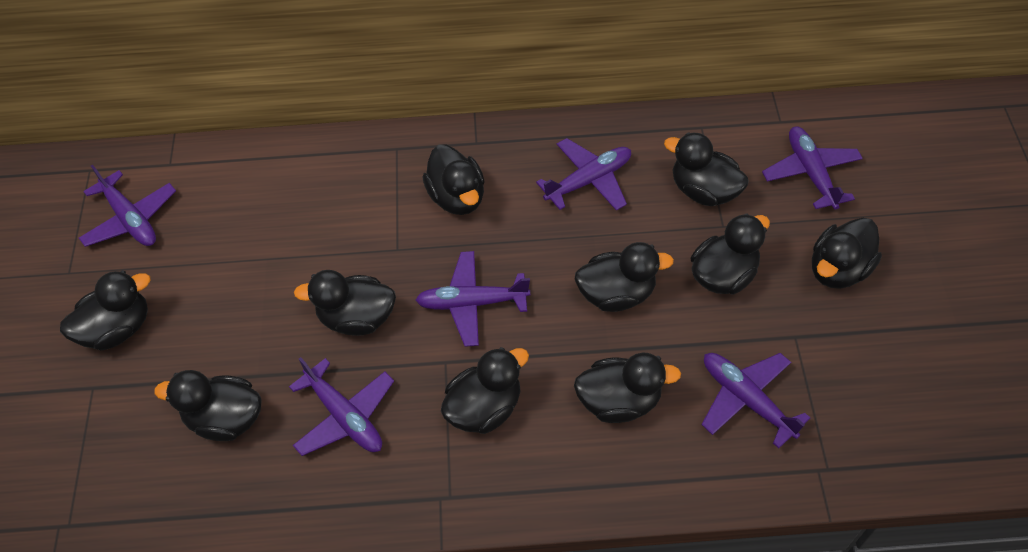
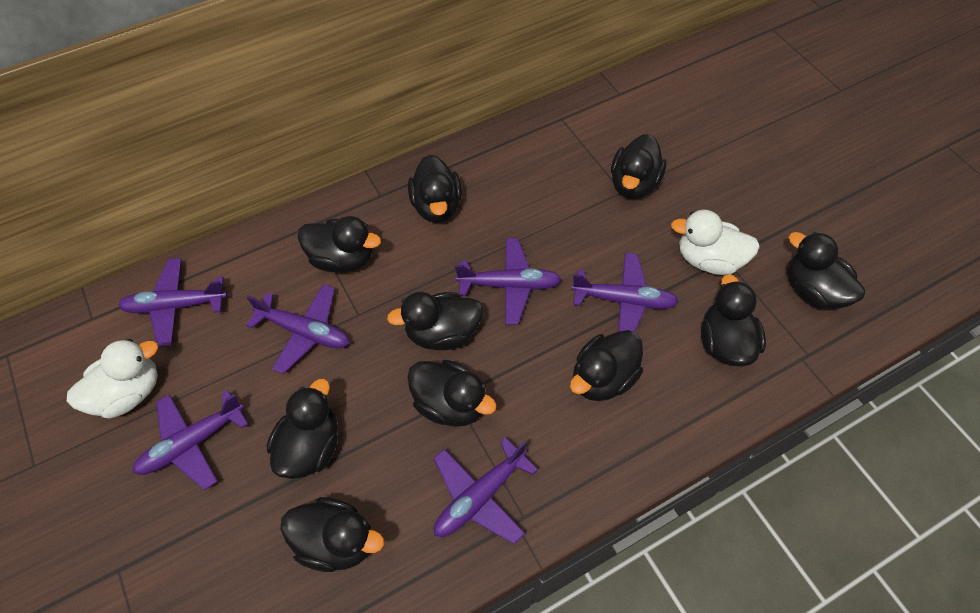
white duck: none = 0 -> [67,339,158,419] [671,210,760,275] = 2

